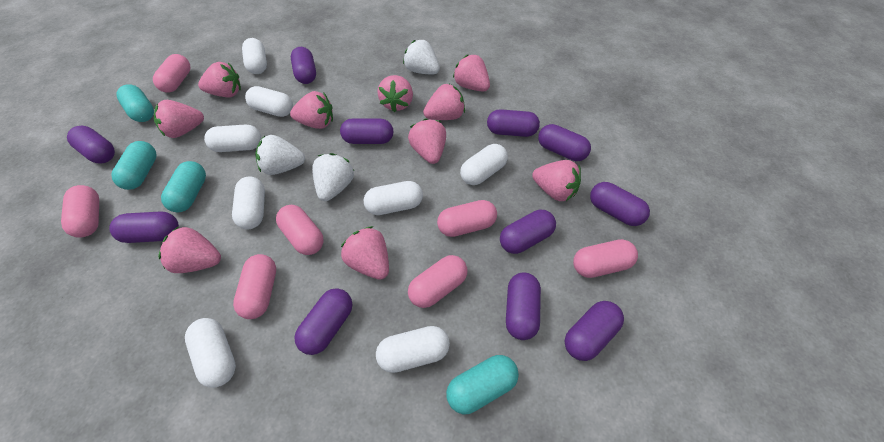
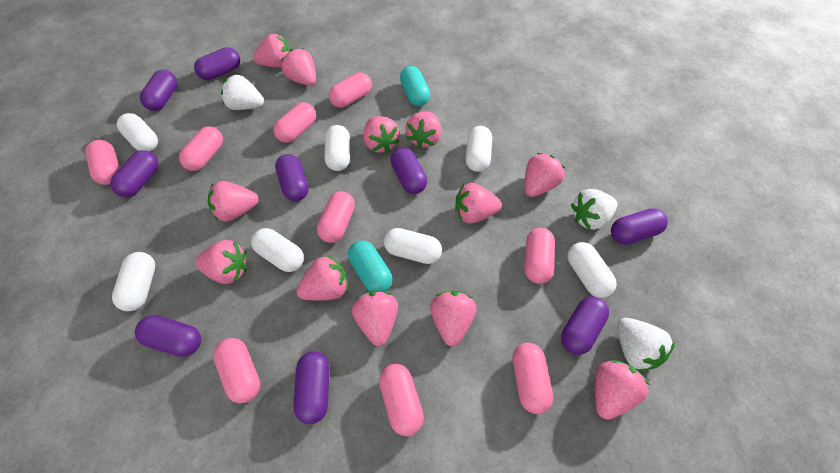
pink capsule: [61,185,99,238] [153,54,190,93] [233,254,276,319] [276,205,324,255] [408,255,468,308] [437,200,497,237] [573,239,638,278] = 7 -> [86,140,120,185] [179,126,223,171] [213,338,260,403] [273,102,316,143] [317,191,355,243] [329,72,372,108] [379,364,424,436] [513,343,553,414] [524,228,555,284] = 9
pink strawberry: [154,100,204,138] [158,226,221,273] [198,62,241,97] [290,91,333,129] [341,226,389,280] [377,75,413,112] [408,118,446,164] [423,84,465,120] [453,55,490,91] [532,160,581,201] = 10 -> [195,240,246,284] [208,181,259,222] [253,34,290,68] [281,49,316,86] [296,255,348,300] [352,291,398,346] [363,116,400,153] [406,111,441,149] [430,291,477,346] [455,183,502,224] [525,153,565,197] [595,360,650,420] = 12
purple capsule: [67,126,115,163] [109,211,179,243] [291,47,316,84] [294,288,352,355] [340,118,394,144] [487,109,540,137] [500,210,556,254] [506,273,541,340] [538,124,591,161] [564,301,624,361] [590,182,650,226] = 11 -> [110,150,159,197] [135,315,201,357] [140,70,177,111] [194,47,240,80] [275,154,309,201] [293,351,329,424] [391,148,427,194] [561,296,609,355] [611,208,668,244] = 9
turquoise capsule: [111,141,156,190] [116,84,154,122] [161,161,206,212] [446,355,519,414] = 4 -> [348,241,392,292] [400,66,430,106] = 2
white capsule: [185,318,236,388] [204,125,261,152] [232,176,265,229] [242,38,267,74] [245,86,293,117] [364,181,423,215] [376,326,450,373] [460,144,508,185] = 8 -> [112,252,155,311] [117,113,158,152] [251,228,304,272] [325,125,350,171] [384,228,442,264] [466,126,492,172] [567,242,617,298] = 7

